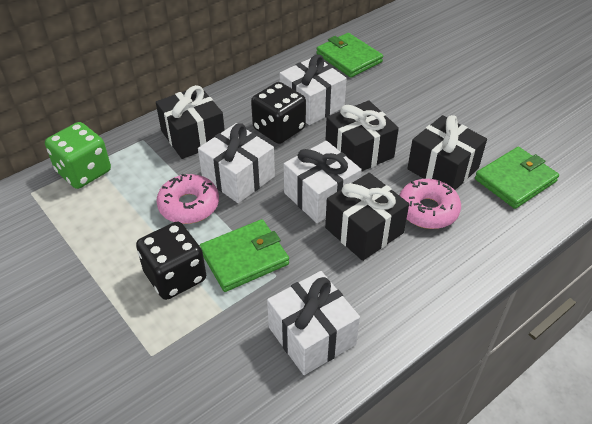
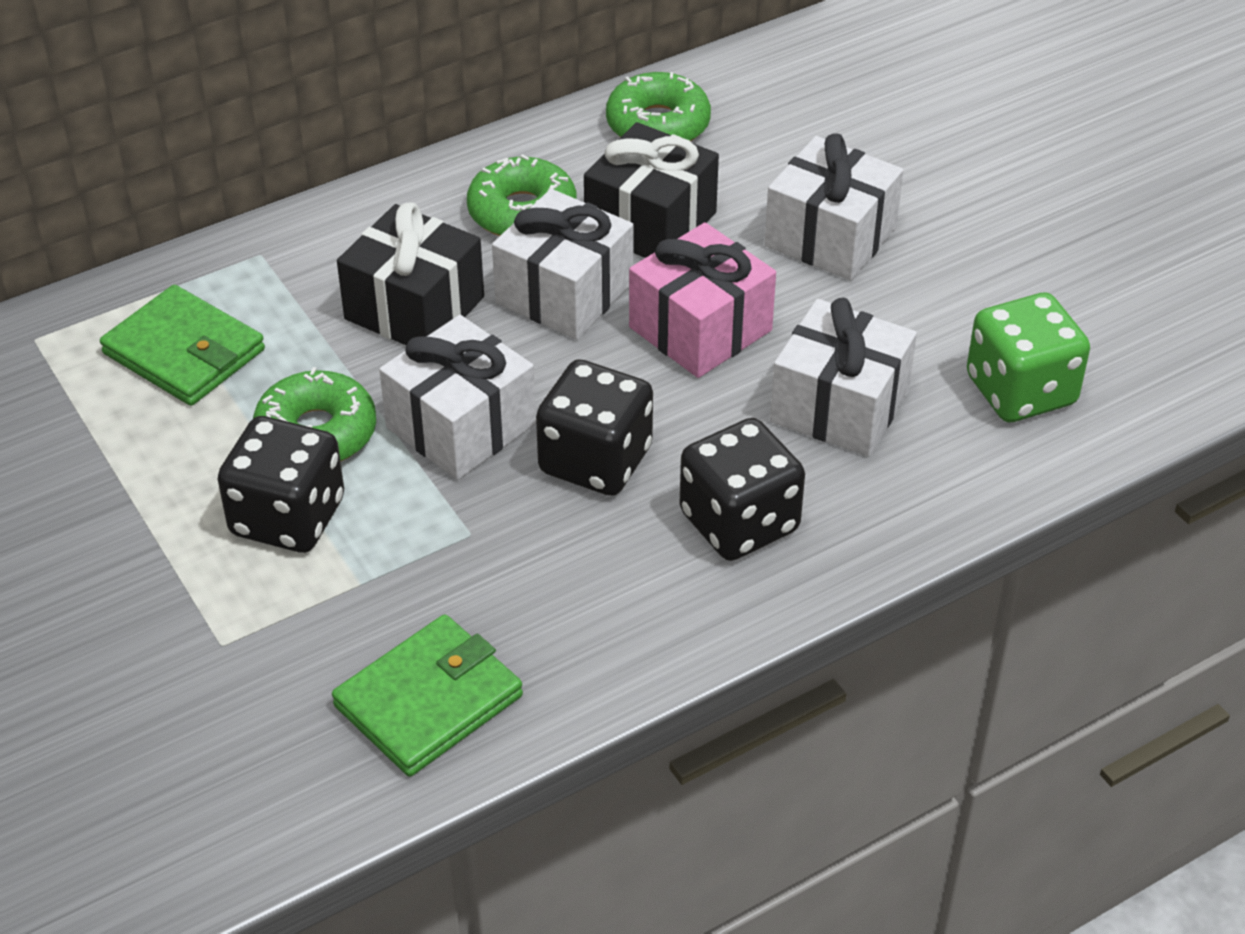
black dice: [136,222,206,300] [251,82,306,144] = 2 -> [218,416,344,553] [536,359,653,496] [680,418,805,561] = 3
black gift: [156,85,225,159] [325,100,399,172] [325,173,409,261] [407,115,487,190] = 4 -> [337,202,484,345] [584,122,719,258] = 2
green donut: none = 0 -> [253,367,376,462] [467,154,576,236] [606,72,711,141] = 3
green wallet: [200,219,289,292] [316,33,383,77] [475,147,559,209] = 3 -> [100,285,265,406] [332,614,523,777] = 2
pink donut: [156,174,219,224] [399,179,461,229] = 2 -> none = 0
pink gift: none = 0 -> [629,222,776,378] = 1

